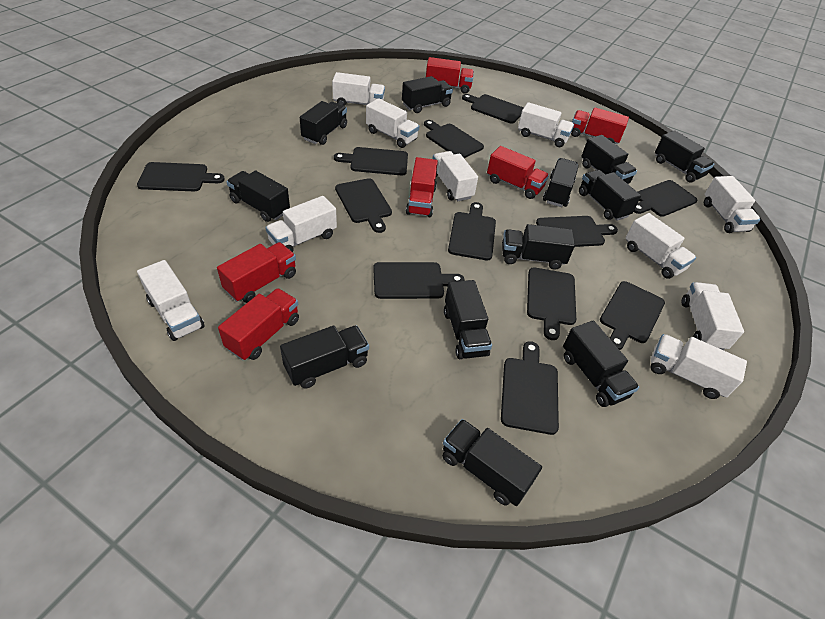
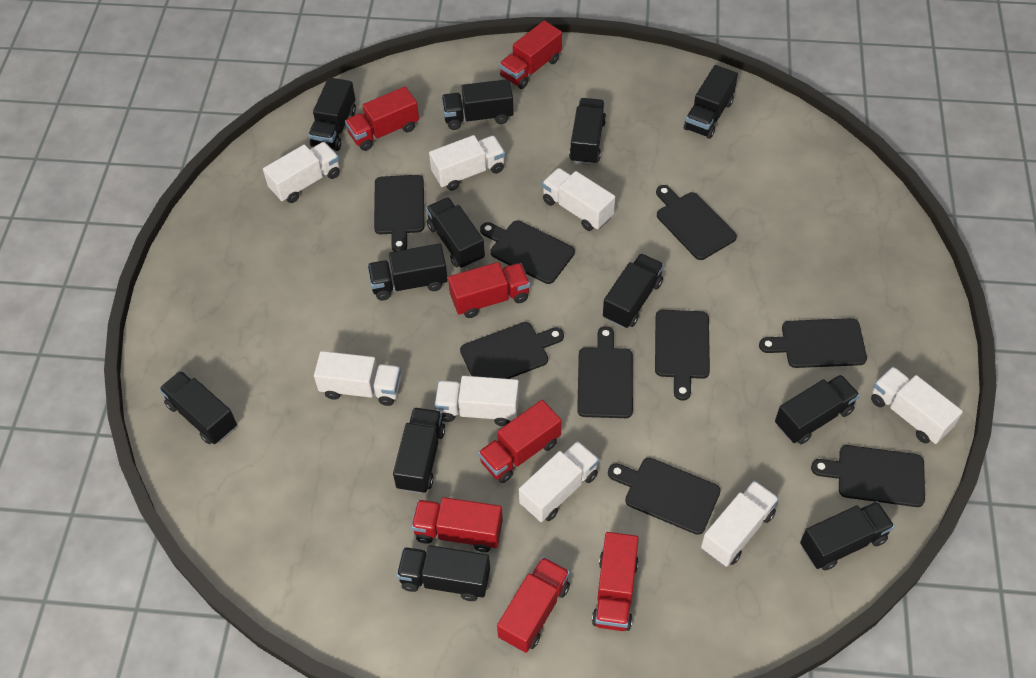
black cutting board: [137,162,225,191] [334,147,408,176] [335,178,392,233] [373,262,465,299] [424,120,484,158] [448,202,496,260] [462,94,523,124] [501,341,559,435] [527,267,576,340] [536,216,618,247] [600,281,665,350] [634,180,697,217] = 12 -> [374,175,424,251] [460,322,564,379] [480,220,575,284] [577,326,633,418] [608,458,721,535] [655,310,710,400] [656,185,737,260] [759,318,867,368] [811,445,925,507] = 9
red truck: [217,242,296,303] [218,288,299,360] [406,157,438,217] [426,57,474,94] [487,146,549,199] [571,107,629,144] = 6 -> [345,86,419,151] [411,497,503,552] [448,262,530,318] [478,400,561,483] [497,557,570,653] [499,21,562,89] [592,532,639,631] = 7
white truck: [137,260,205,341] [265,196,337,252] [332,72,385,106] [366,98,419,148] [433,151,478,201] [518,102,574,147] [626,213,696,279] [650,334,747,399] [681,282,744,350] [704,176,760,233] = 10 -> [263,142,340,203] [314,351,401,406] [429,135,505,191] [435,376,519,426] [519,441,599,522] [542,168,615,231] [701,481,779,567] [871,367,963,444] = 8

